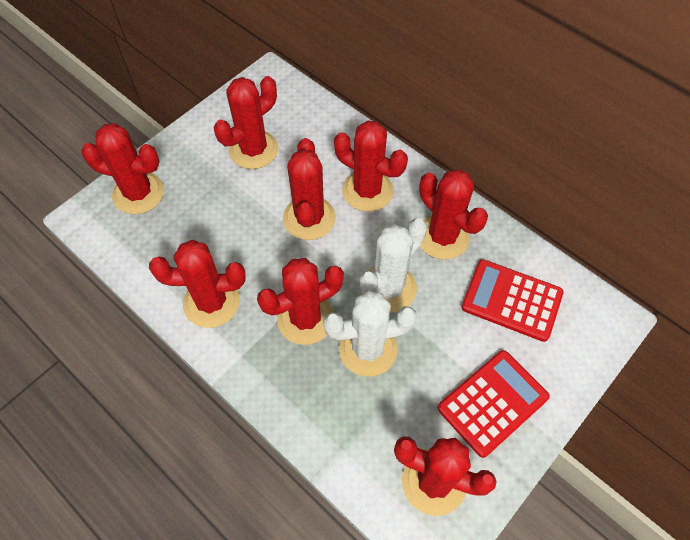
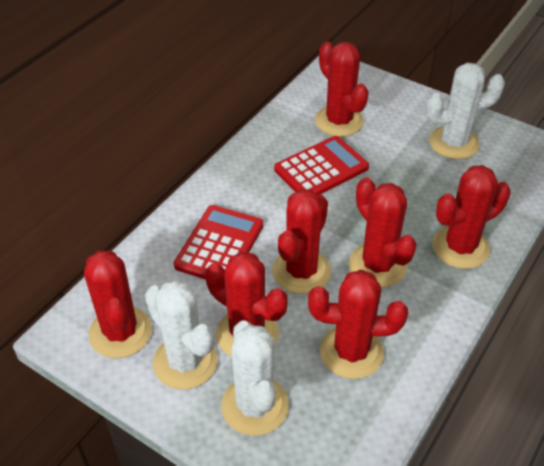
red cactus: [81,123,164,214] [149,240,246,328] [214,76,278,169] [257,258,344,345] [283,138,336,240] [334,120,408,212] [394,437,497,516] [419,169,488,259] = 8 -> [84,250,152,358] [205,252,288,357] [272,189,331,294] [308,270,408,379] [315,42,369,137] [349,177,417,288] [432,165,511,269] = 7
white cactus: [323,291,417,377] [359,218,427,313] = 2 -> [145,280,218,390] [221,320,289,436] [426,63,505,159] = 3

